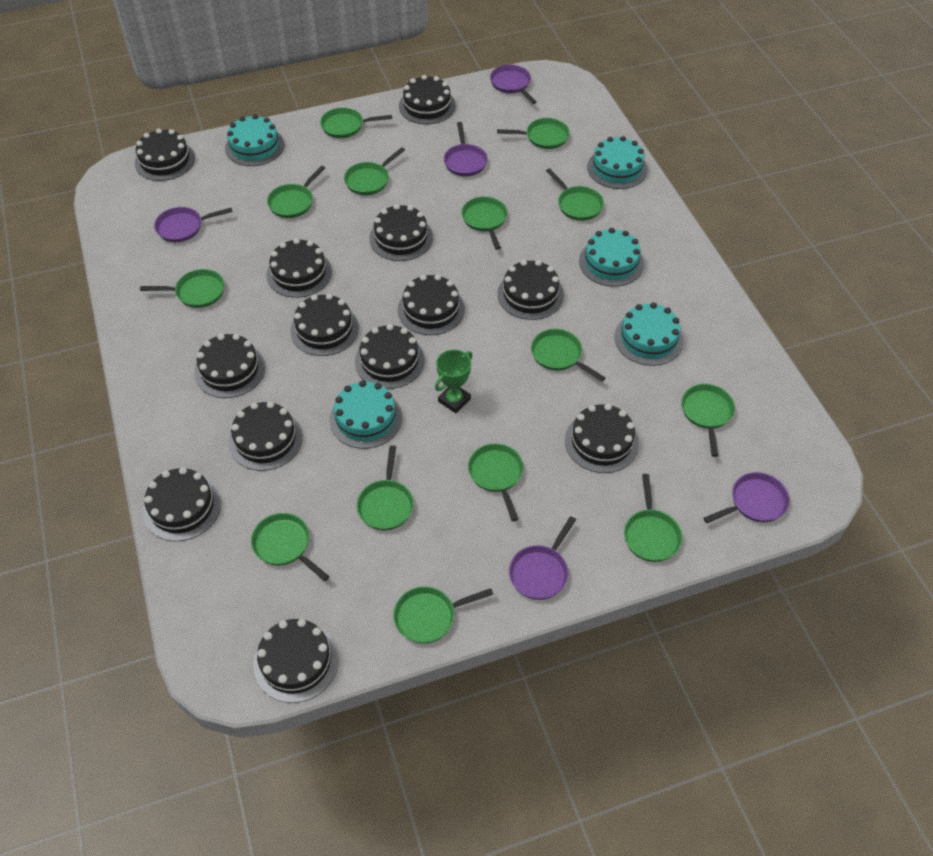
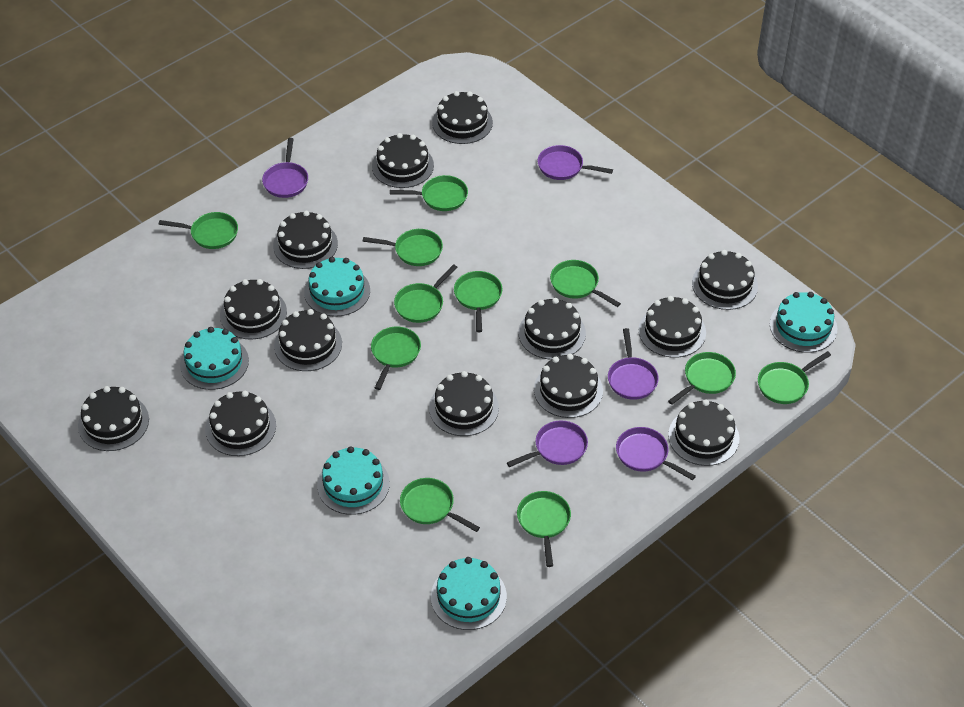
green pan: [140,269,225,308] [251,513,330,581] [267,166,325,218] [320,107,392,138] [344,147,405,195] [357,445,414,530] [393,586,493,644] [461,196,507,250] [468,443,524,521] [497,118,570,149] [531,329,606,382] [546,168,604,221] [624,474,682,562] [681,384,735,457] = 14 -> [159,212,238,249] [363,229,443,266] [371,327,421,390] [390,175,468,211] [394,264,458,323] [400,478,480,532] [454,271,502,332] [517,491,571,567] [550,260,621,307] [668,352,736,405] [758,351,831,404] = 11
green trophy: [435,349,473,413] = 1 -> none = 0

